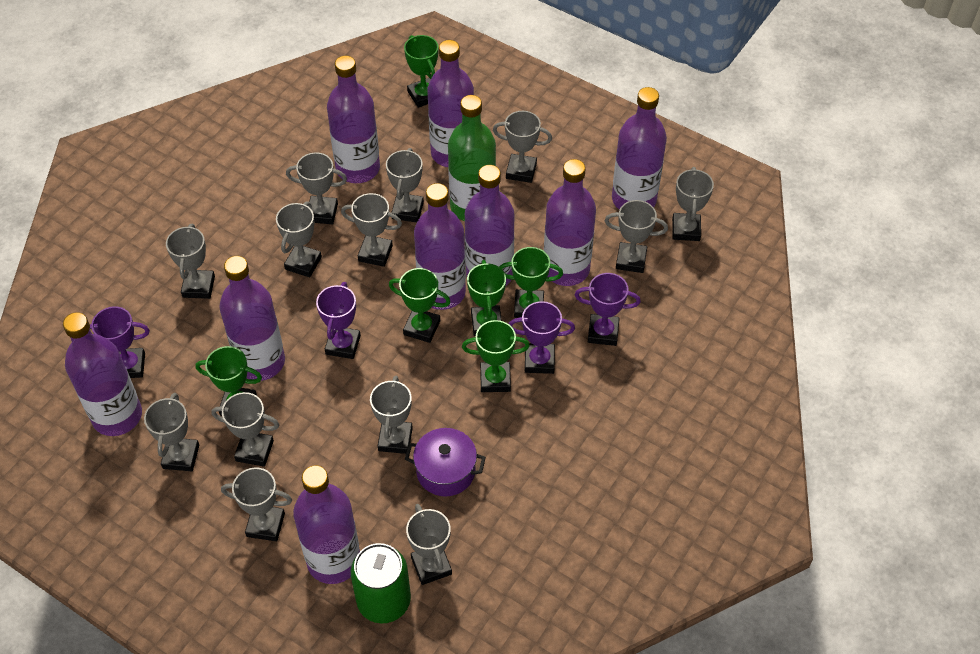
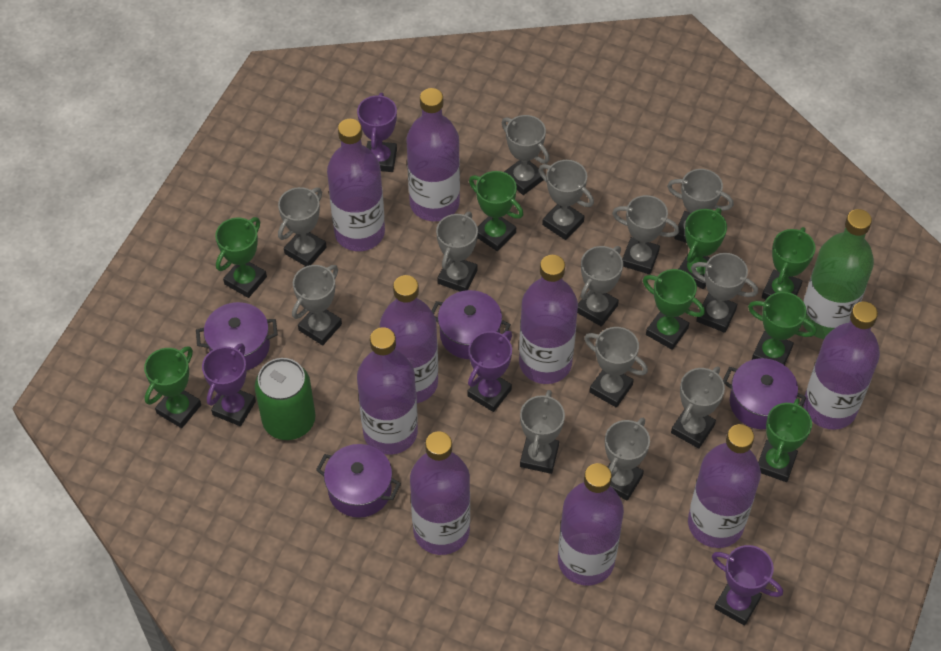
green trophy: [195,346,262,416] [389,268,451,343] [404,35,439,108] [462,320,530,392] [467,260,506,336] [499,247,563,318] = 6 -> [144,346,201,428] [215,217,267,298] [469,171,523,251] [643,269,705,350] [679,208,727,289] [748,292,817,365] [758,398,812,482] [762,227,815,299] = 8
purple pot: [405,428,486,497] = 1 -> [196,302,278,370] [316,444,401,518] [432,290,511,359] [723,358,806,429] = 4

